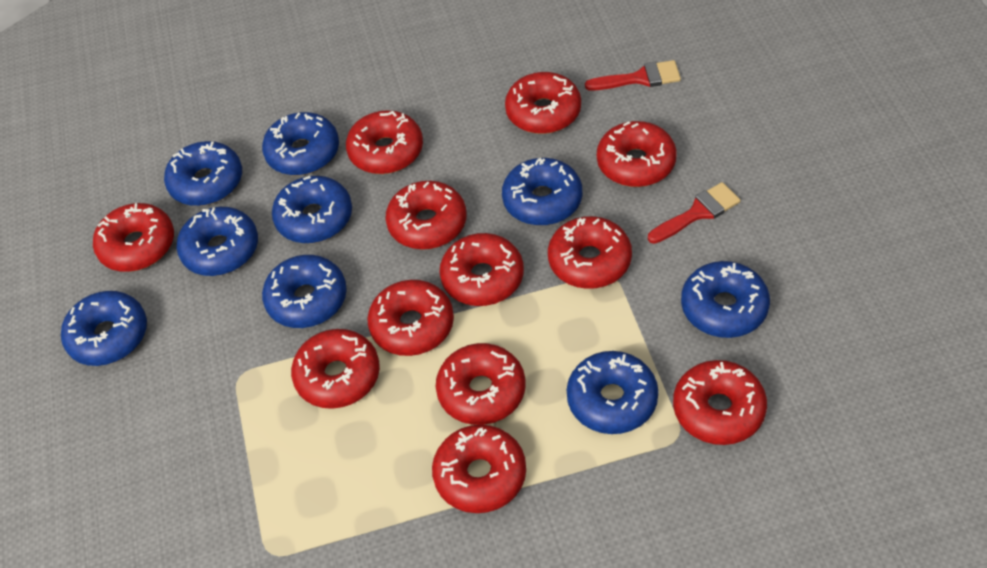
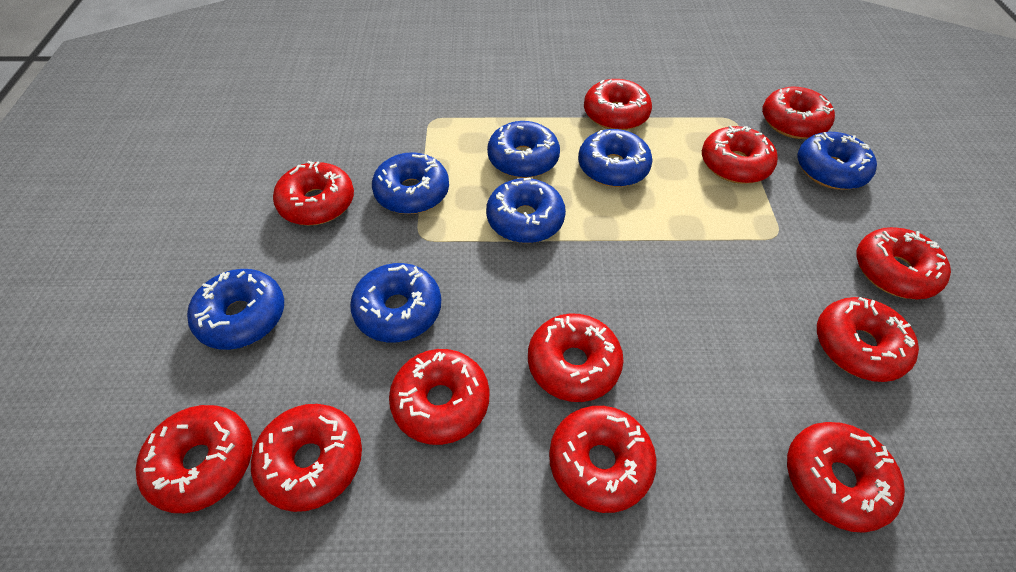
blue donut: [61,291,147,366] [164,141,242,206] [177,207,258,276] [262,112,339,175] [262,255,347,328] [272,176,352,243] [502,158,582,226] [567,351,658,434] [681,261,770,338] = 9 -> [187,269,284,350] [350,263,441,342] [372,152,449,214] [486,178,566,243] [487,121,560,178] [578,129,652,187] [798,132,877,190] = 7
red brush: [585,60,681,91] [648,182,741,244] = 2 -> none = 0

